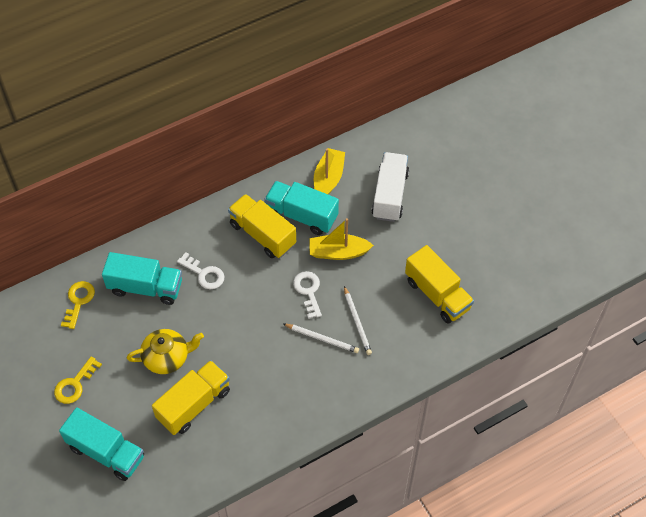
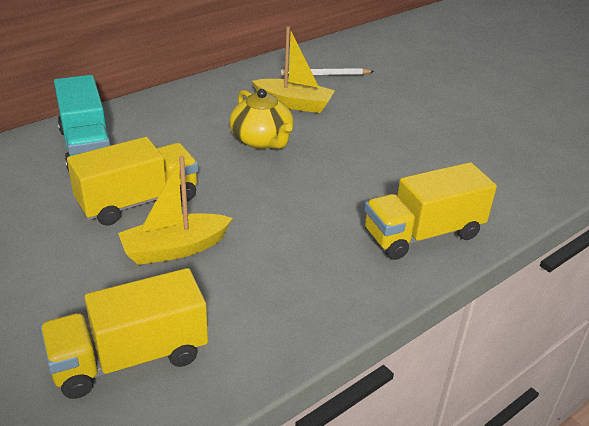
turquoise truck: [59,407,144,481] [102,252,182,305] [264,181,339,235] = 3 -> [54,75,110,172] = 1
white key: [177,252,224,289] [293,271,322,319] = 2 -> none = 0
white pencil: [284,324,359,353] [344,286,372,355] = 2 -> [281,68,374,76] = 1
white truck: [371,152,409,222] = 1 -> none = 0
yellow key: [54,356,102,404] [61,281,95,329] = 2 -> none = 0

